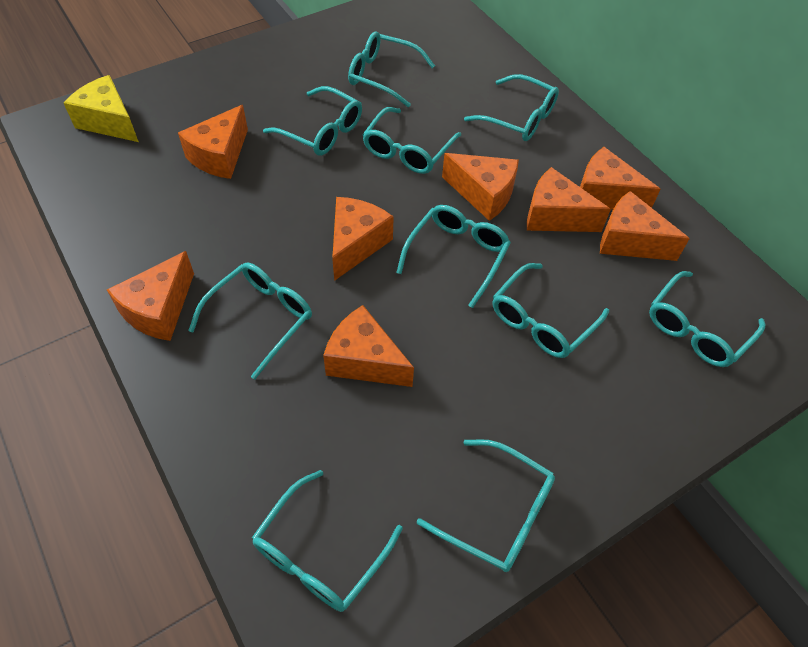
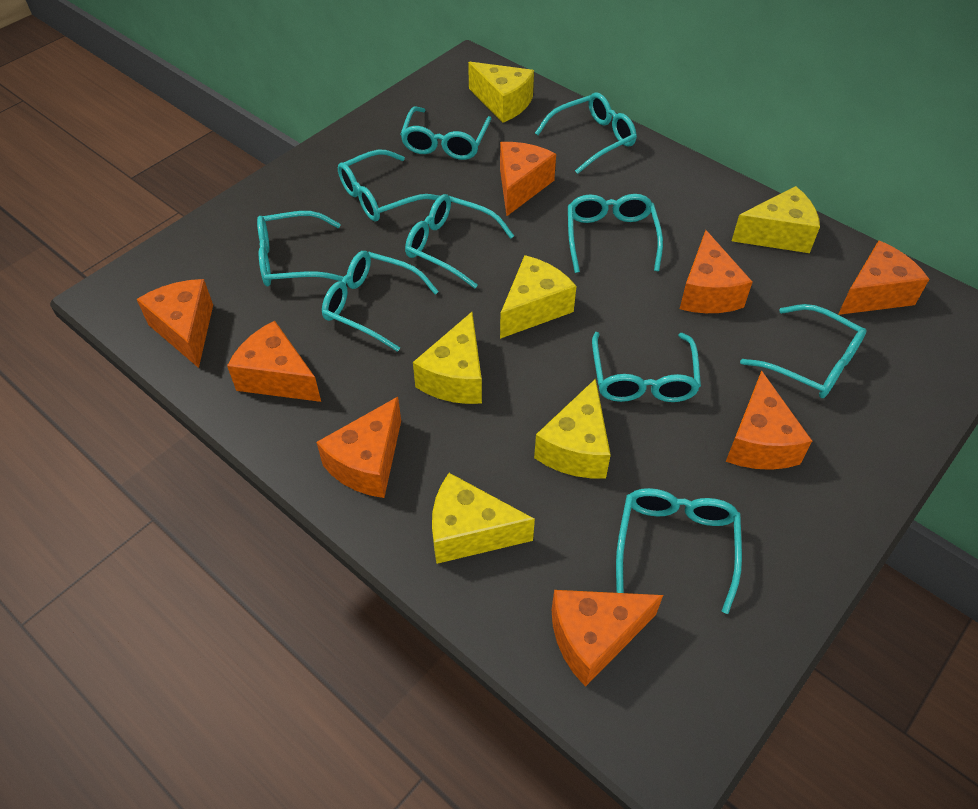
yellow cheese: [64,75,139,142] = 1 -> [413,312,482,404] [432,473,535,564] [468,62,534,123] [500,255,576,339] [534,379,611,478] [732,186,820,253] = 6

